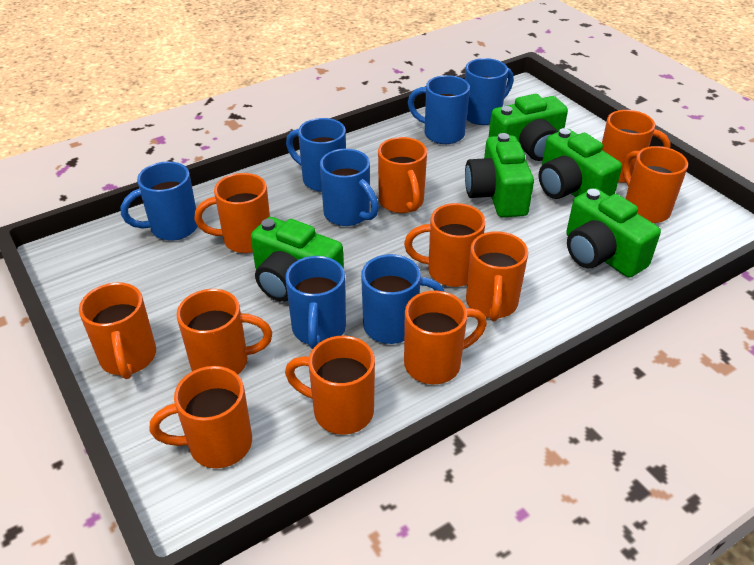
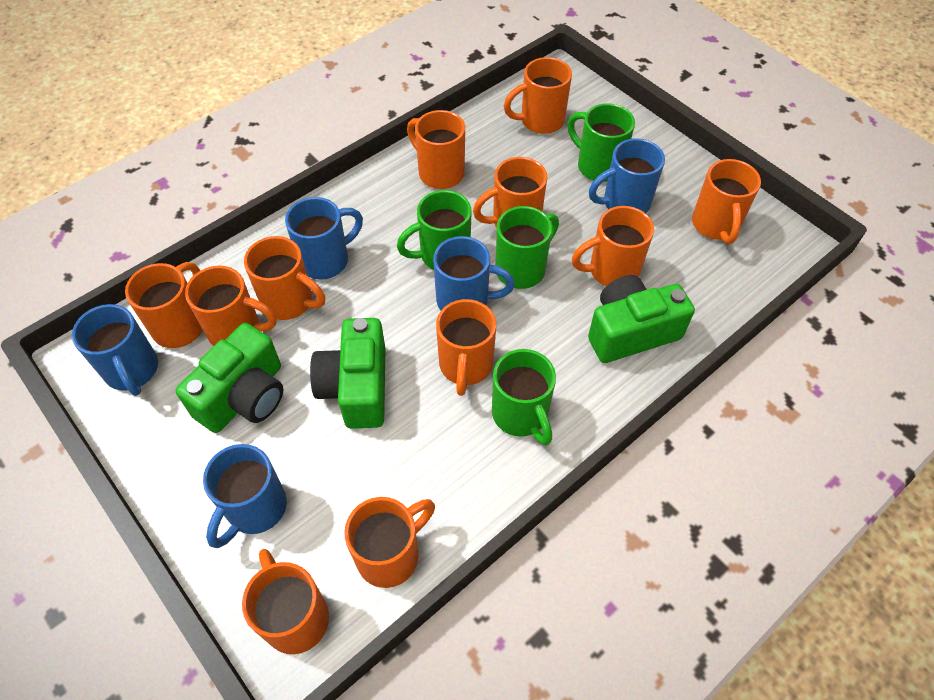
blue mug: [121,161,198,241] [286,118,346,192] [286,256,346,349] [320,149,379,226] [361,254,444,344] [408,75,470,144] [465,58,514,125] = 7 -> [72,304,158,396] [203,444,287,548] [285,197,363,279] [433,236,515,311] [589,138,665,213] = 5
green camera: [251,217,344,302] [465,133,534,217] [488,94,568,161] [539,128,622,199] [566,188,661,278] = 5 -> [175,323,283,433] [310,318,386,429] [588,275,695,363] = 3
green mug: none = 0 -> [397,190,472,270] [492,349,556,446] [496,206,559,289] [568,103,635,182] = 4

